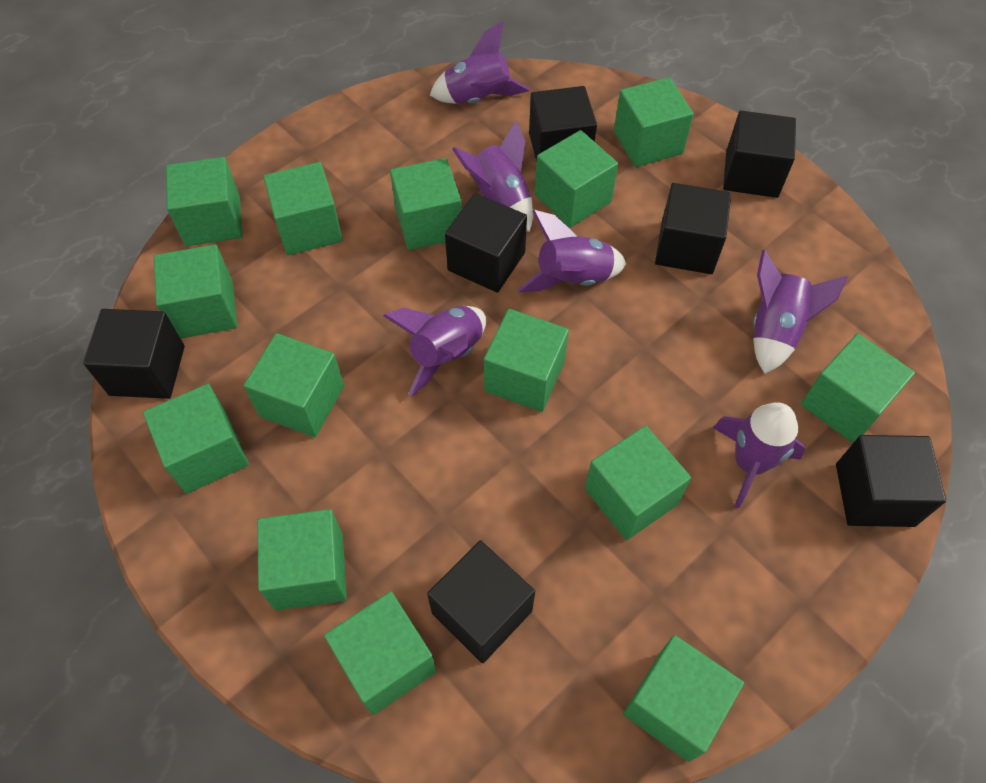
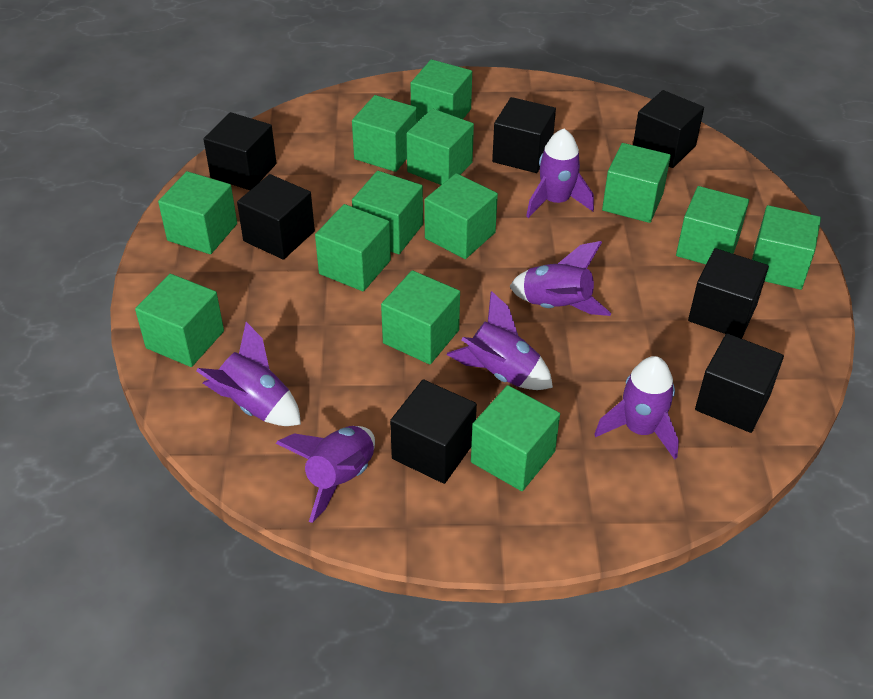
green cube: [143,384,249,494] [154,244,237,338] [166,157,243,246] [243,333,344,437] [257,509,347,611] [263,162,343,255] [324,591,436,715] [390,158,462,250] [484,309,569,412] [535,130,618,228] [585,426,691,540] [614,77,694,167] [623,635,744,762] [801,333,915,443] = 14 -> [135,274,224,367] [158,171,237,254] [315,204,391,291] [352,95,417,172] [352,171,423,254] [381,270,460,364] [407,108,474,185] [410,59,472,122] [425,173,498,259] [471,385,560,491] [602,143,671,223] [676,186,749,264] [752,205,821,290] = 13

